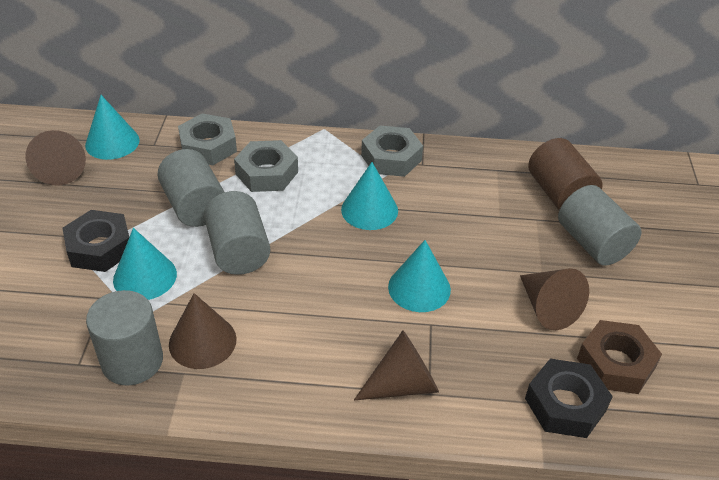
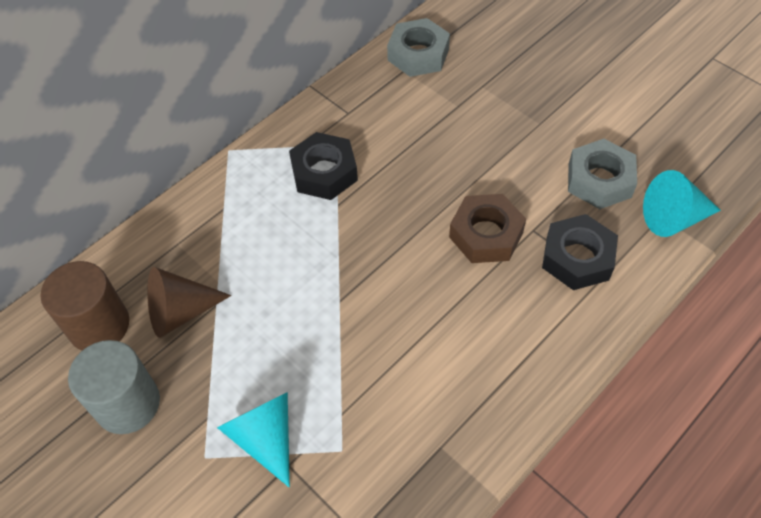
brown cone: [26,130,86,186] [169,293,236,369] [354,330,439,400] [520,268,589,330] = 4 -> [147,267,231,338] = 1
grey cylinder: [86,290,163,386] [158,149,224,227] [204,191,271,275] [558,185,642,266] = 4 -> [68,340,160,434] = 1
grey nut: [178,113,237,165] [234,140,298,192] [361,126,423,177] = 3 -> [387,18,450,77] [568,139,637,209] = 2
turquoise cone: [85,95,140,160] [113,228,177,300] [341,162,398,230] [388,240,451,312] = 4 -> [217,392,290,487] [643,170,721,237] = 2

